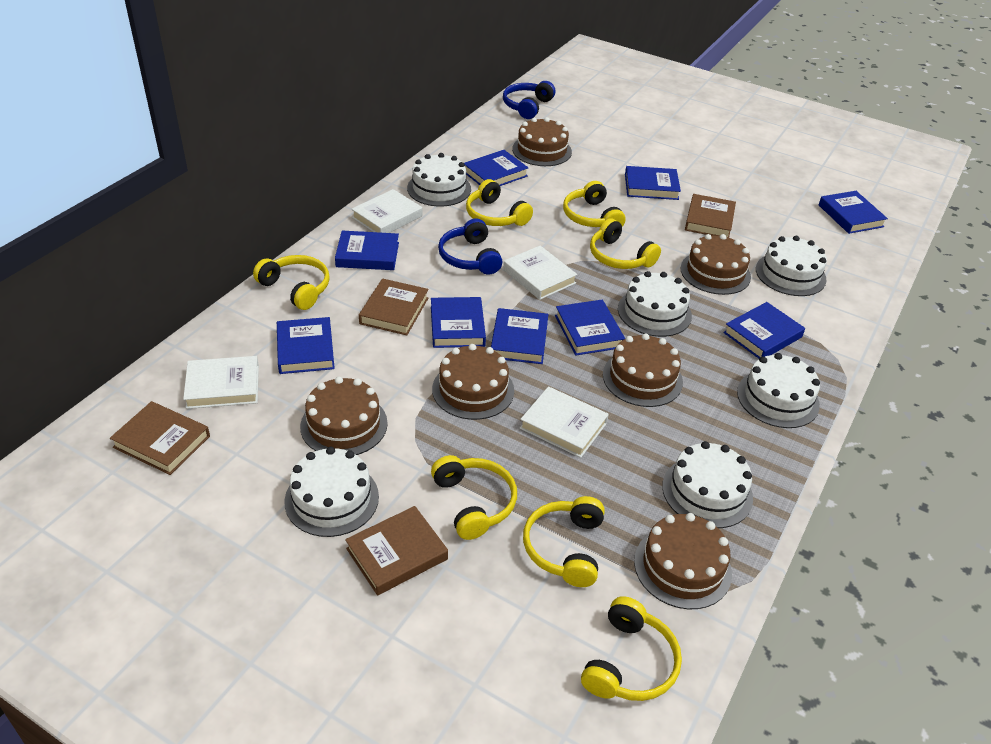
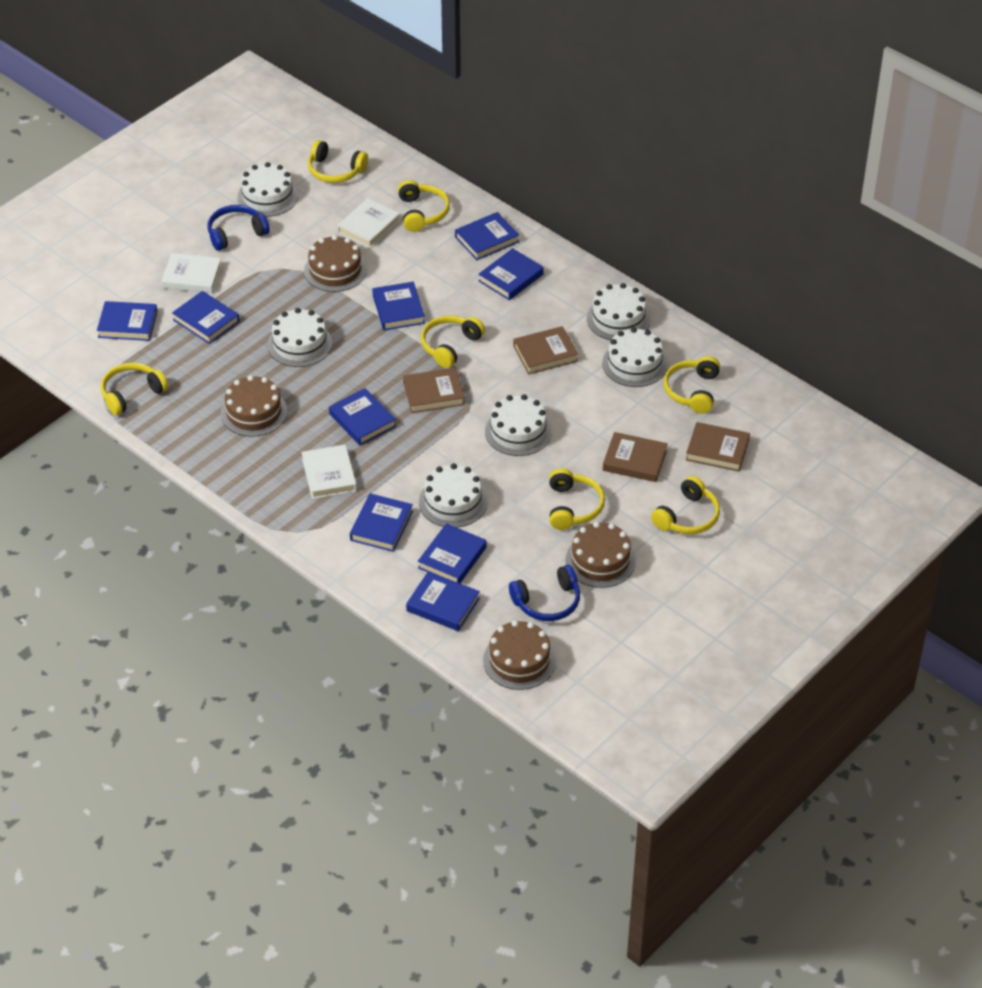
brown cake: [300,377,388,455] [432,344,514,420] [512,117,572,166] [603,333,683,407] [634,513,732,609] [681,234,751,295] = 6 -> [221,375,287,437] [304,235,367,292] [483,620,556,690] [566,522,636,588] = 4
white book: [183,356,259,409] [352,189,422,233] [503,246,577,300] [520,386,609,458] = 4 -> [162,253,222,293] [301,445,357,499] [337,198,400,248] = 3

